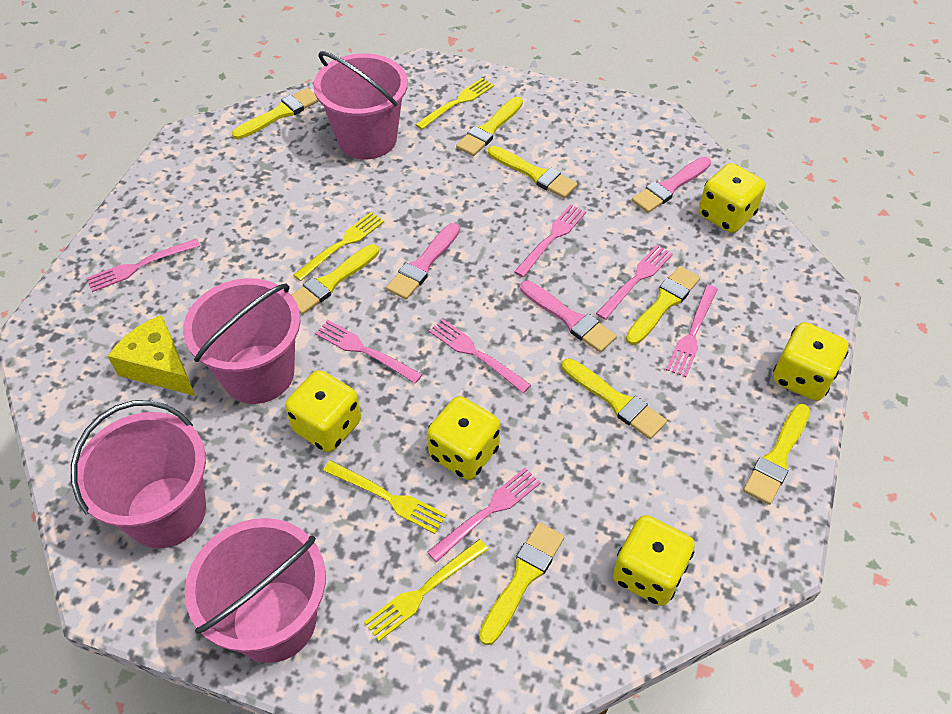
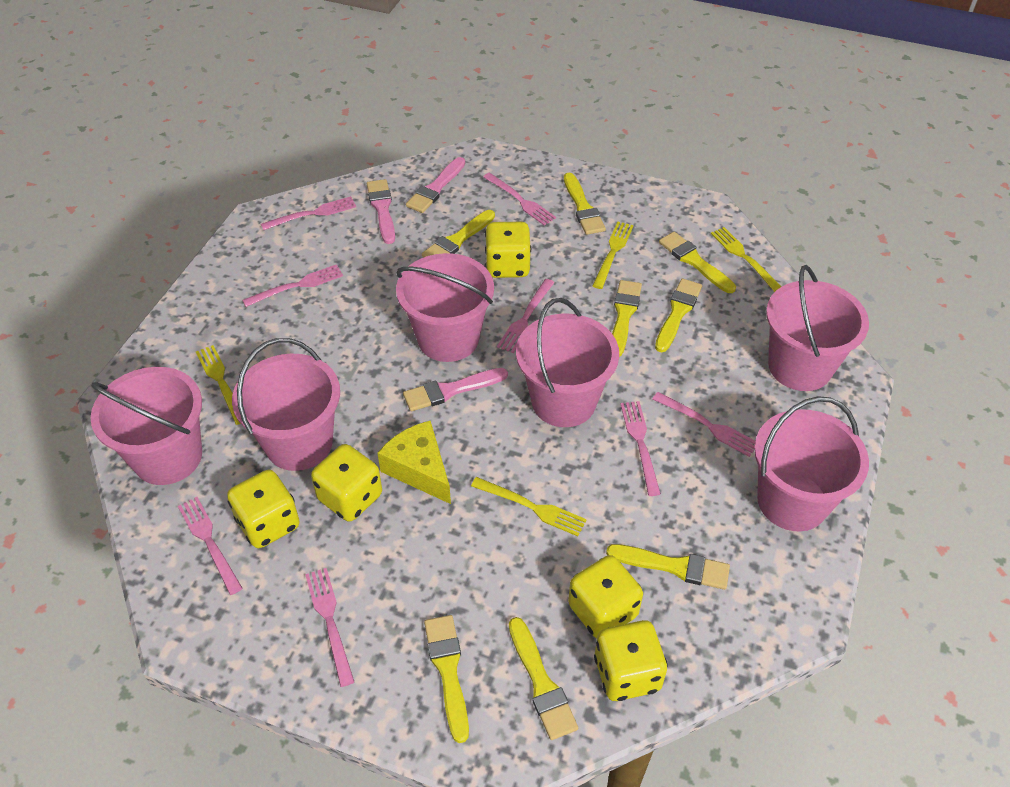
pink bucket: [71,400,206,548] [183,278,300,404] [185,518,326,663] [313,51,408,159] = 4 -> [90,367,202,485] [232,338,340,471] [396,253,494,362] [516,298,619,427] [754,396,869,531] [766,265,869,391] = 6
pink fork: [86,239,200,292] [315,320,423,383] [427,468,541,562] [429,319,531,393] [514,204,586,277] [596,245,673,320] [666,285,718,377] = 7 -> [178,497,243,595] [242,264,343,307] [261,196,356,230] [305,568,354,687] [483,173,556,226] [497,279,555,353] [620,401,661,496] [652,392,755,457] = 8

